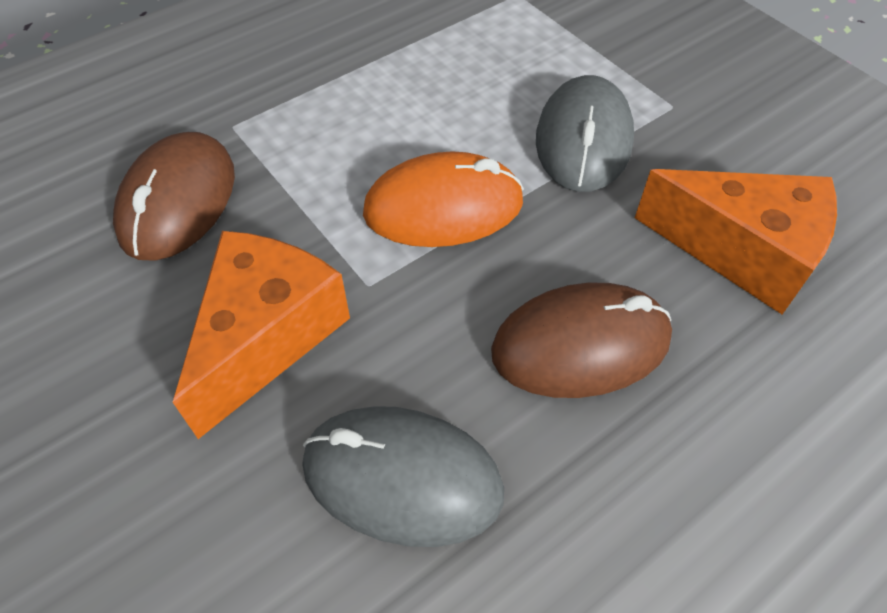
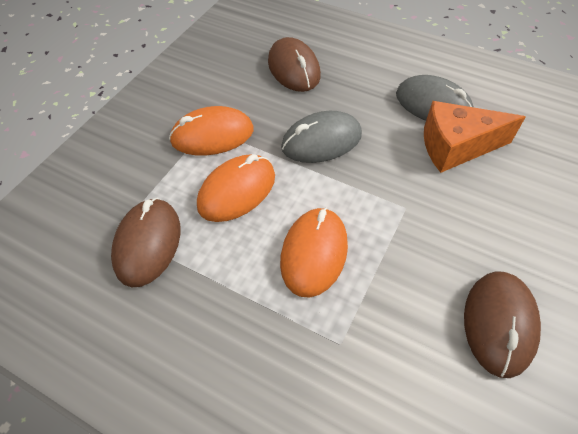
brown mouse: [113,132,235,260] [491,283,672,398] = 2 -> [111,198,180,287] [268,37,321,92] [464,271,541,378] = 3
orange cheese: [173,231,350,439] [635,169,837,314] = 2 -> [424,101,526,173] = 1
orange mouse: [363,152,524,247] = 1 -> [169,106,253,156] [197,154,275,222] [280,208,348,298] = 3

